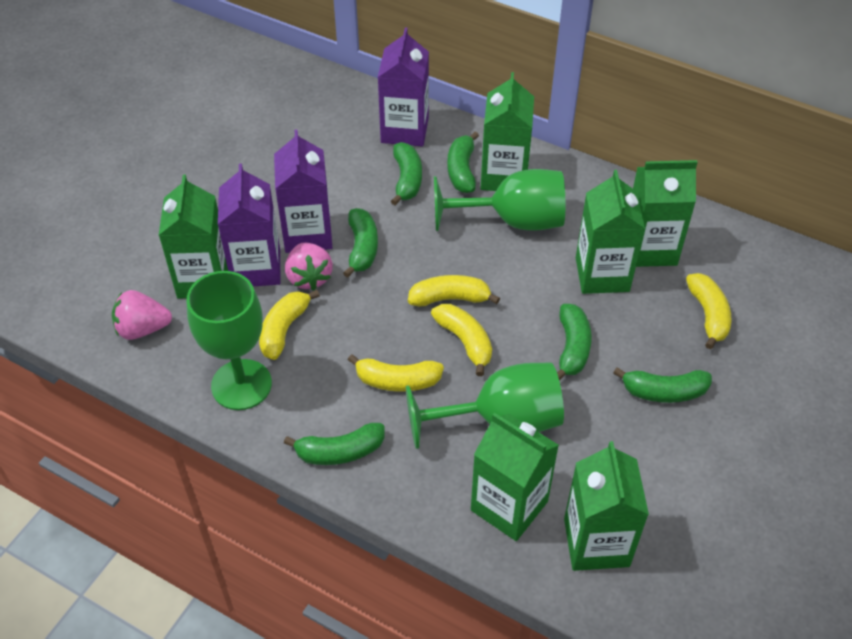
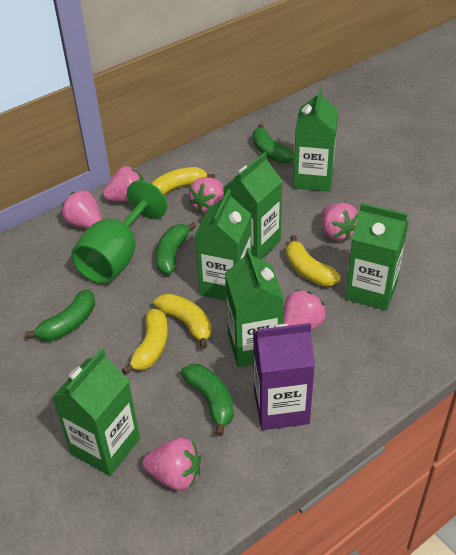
green banana: [284,423,385,465] [343,208,378,278] [391,142,422,205] [447,132,479,193] [557,304,592,381] [613,367,712,403] = 6 -> [25,289,95,341] [155,222,197,275] [181,364,234,436] [252,124,295,163] = 4
green goblet: [186,271,272,410] [406,362,564,449] [434,169,565,231] = 3 -> [71,180,167,284] = 1
pink strawberry: [112,290,172,340] [285,243,333,290] = 2 -> [62,190,102,228] [103,166,144,202] [142,437,201,491] [188,177,224,213] [283,290,326,330] [321,203,359,241] = 6
purple carton: [218,164,281,286] [274,130,332,253] [378,27,429,147] = 3 -> [253,323,315,430] = 1
yellow banana: [259,290,320,360] [348,354,444,392] [408,275,500,307] [431,304,492,376] [686,273,731,349] = 5 -> [122,309,168,375] [151,167,215,196] [154,293,211,349] [286,235,341,286] = 4

